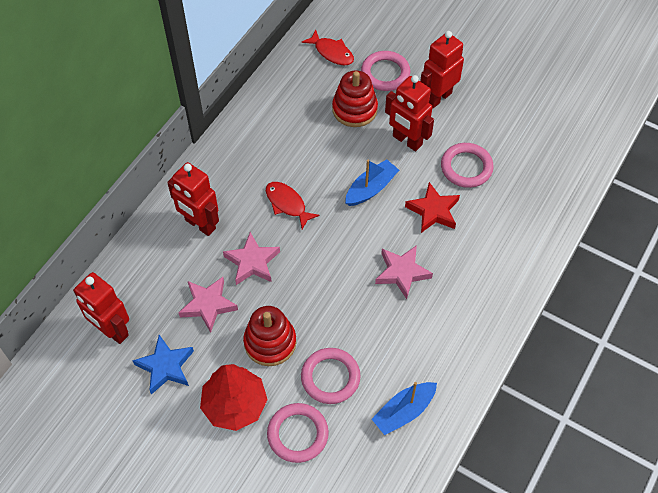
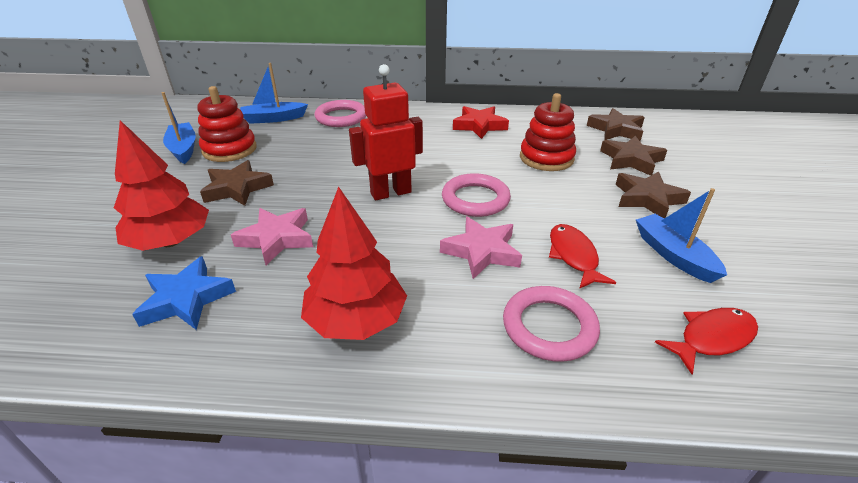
blue boat: [345,159,399,206] [372,382,437,435] = 2 -> [162,92,196,164] [240,63,308,124] [636,188,727,283] = 3
brown star: none = 0 -> [200,160,274,206] [587,108,645,141] [600,136,667,176] [615,171,691,219] = 4
pink ring: [267,403,329,463] [301,348,361,404] [361,51,410,91] [441,143,494,188] = 4 -> [315,100,366,127] [442,173,511,217] [503,286,600,362] = 3
pink star: [178,277,238,333] [223,232,280,285] [375,245,433,299] = 3 -> [231,208,313,265] [440,217,522,279] = 2
red robot: [73,272,129,344] [167,162,219,236] [385,75,434,151] [420,31,464,109] = 4 -> [349,64,423,200] = 1
red tree: [200,364,268,431] = 1 -> [114,120,209,251] [301,187,407,340] = 2

